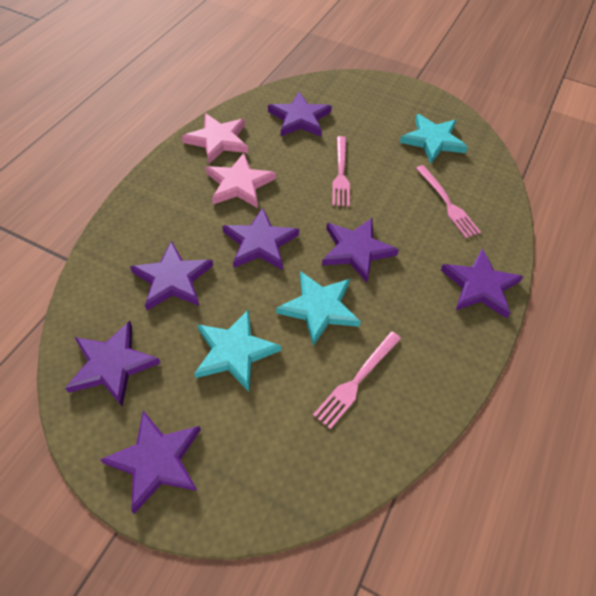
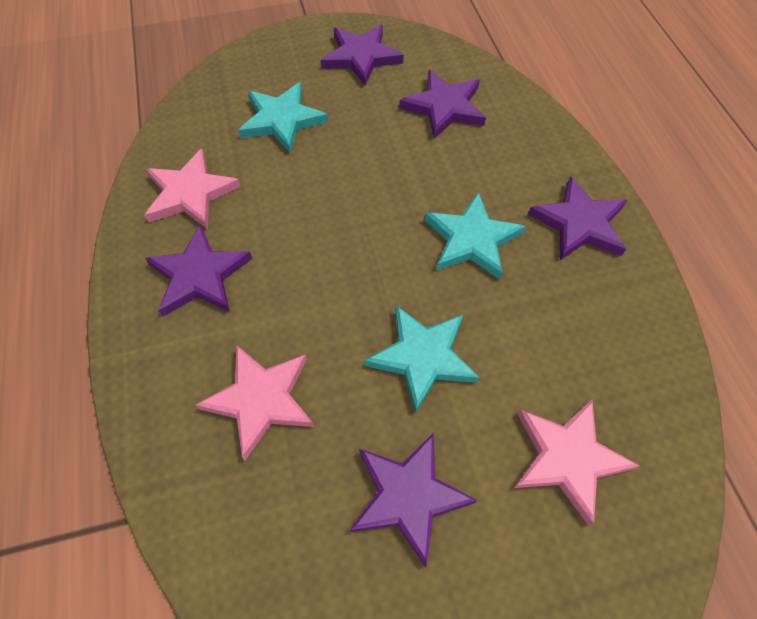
pink fork: [313,332,401,429] [332,136,350,207] [416,165,481,238] = 3 -> none = 0
pink star: [182,113,248,164] [205,153,276,208] = 2 -> [145,149,241,229] [196,345,314,460] [514,400,639,526] = 3
purple star: [65,321,160,406] [100,411,201,514] [130,241,213,310] [223,207,299,270] [268,92,332,137] [322,218,399,283] [441,248,523,318] = 7 -> [145,225,252,317] [321,25,404,86] [350,432,477,567] [399,70,486,139] [528,176,627,260] = 5

